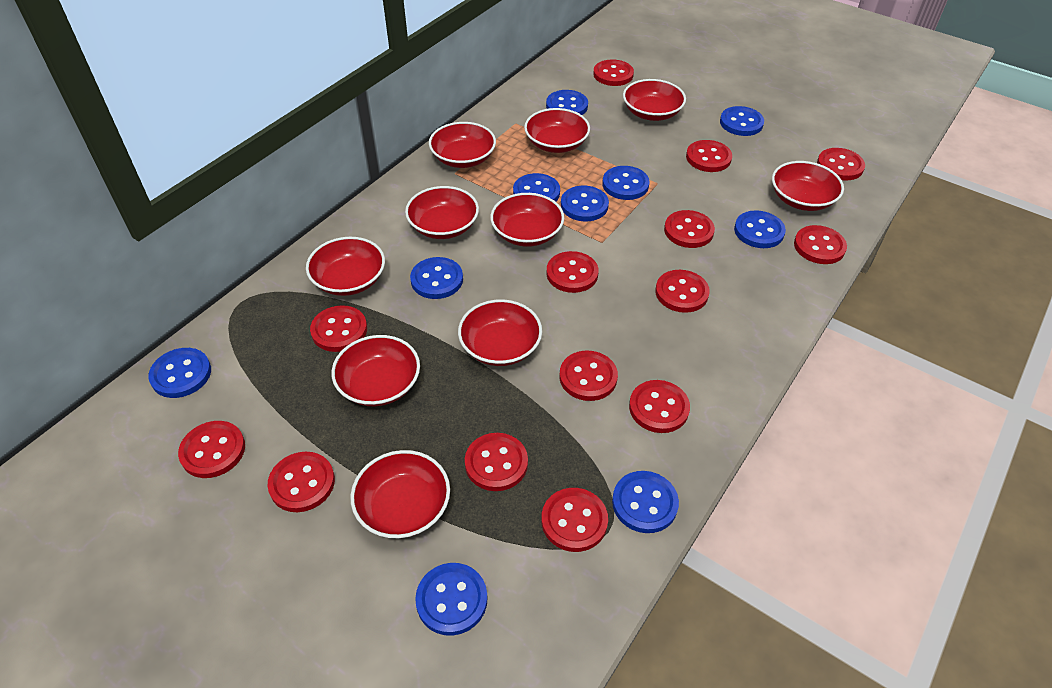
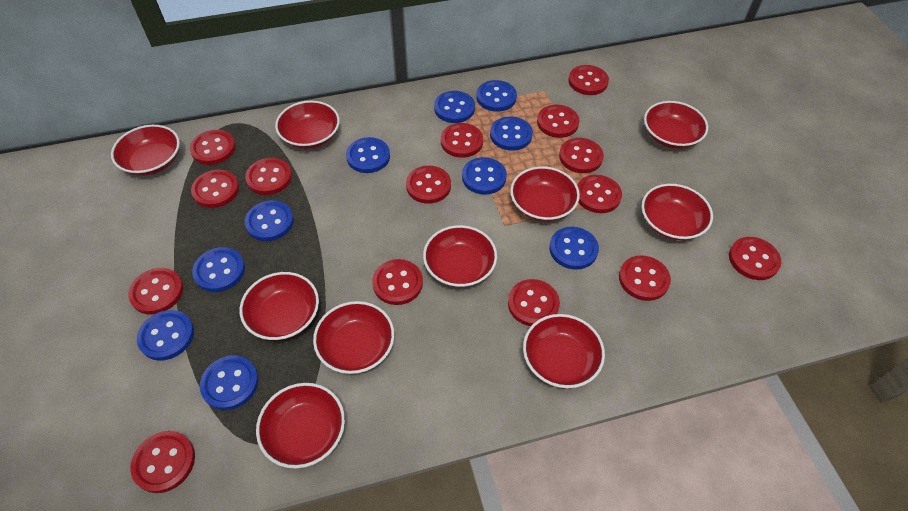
red button: [178,421,245,478] [267,452,335,512] [310,305,367,352] [465,433,528,491] [541,488,608,552] [546,251,599,293] [560,351,618,401] [593,59,634,86] [629,380,690,433] [655,270,710,313] [664,210,715,248] [686,140,732,172] [794,225,847,264] [817,148,865,181] = 14 -> [128,268,183,314] [130,431,195,493] [190,130,236,165] [191,169,239,208] [245,158,292,195] [372,259,423,305] [406,166,451,204] [441,123,483,158] [508,279,560,326] [537,105,579,138] [559,138,604,173] [568,65,609,95] [577,175,622,213] [619,255,671,301] [729,237,782,280] = 15

